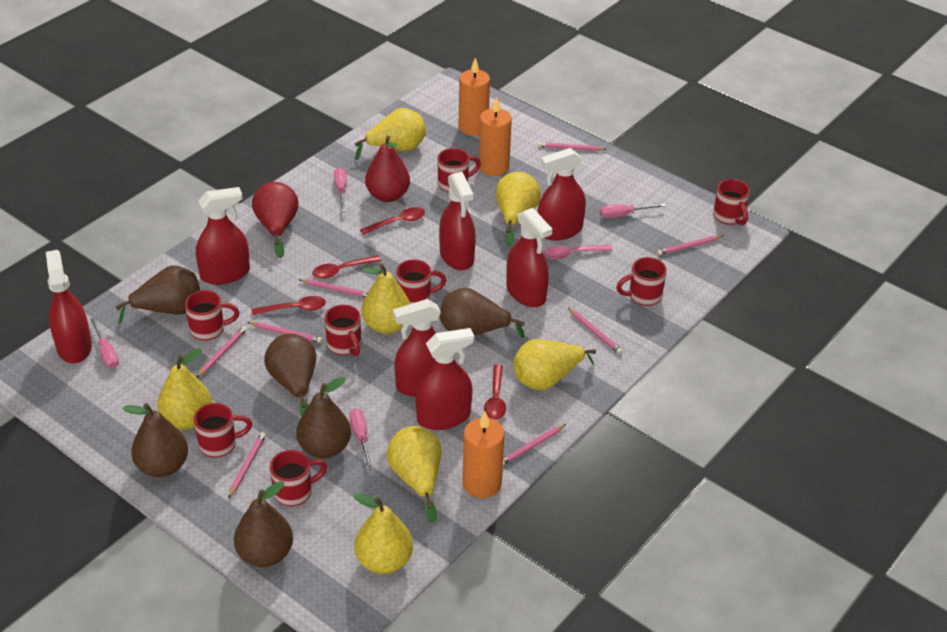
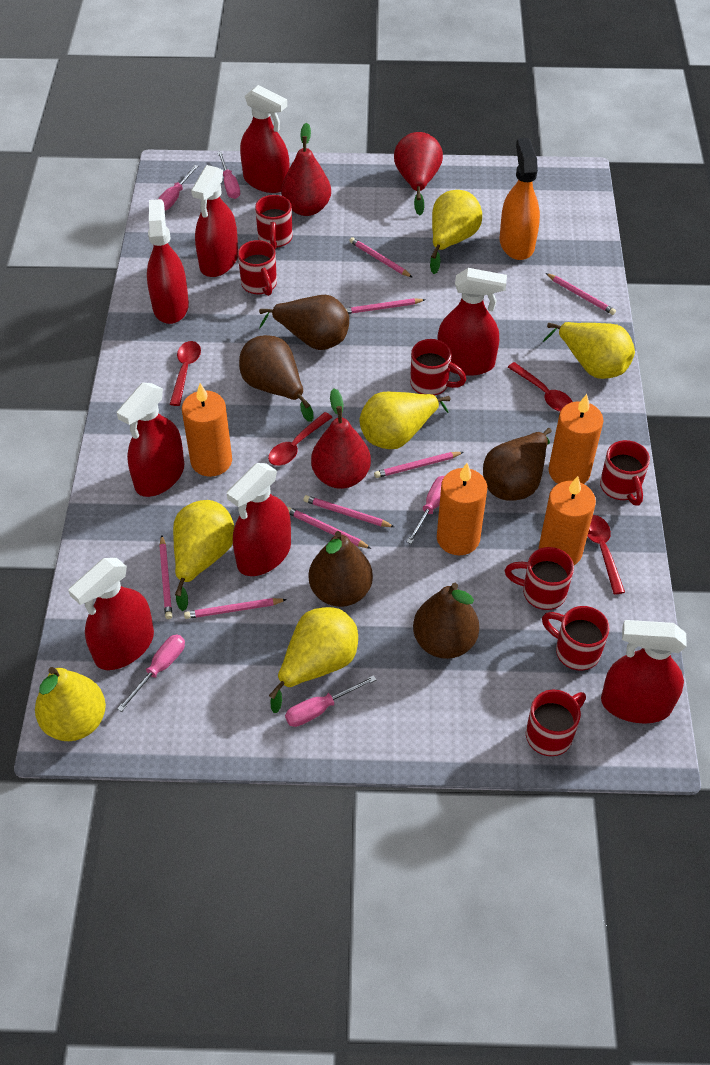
brown pear: [116,265,200,324] [122,403,188,477] [234,481,293,567] [264,334,316,416] [296,377,351,458] [440,288,525,338] = 6 -> [239,335,314,422] [259,295,349,350] [309,531,373,607] [413,583,479,659] [483,428,552,501] = 5
orange candle: [459,58,490,136] [463,412,504,498] [479,97,512,176] = 3 -> [182,383,232,477] [437,463,487,555] [539,476,596,565] [548,394,603,484] = 4
orange spray bottle: none = 0 -> [499,138,540,260] = 1
pink screwdriver: [90,317,119,368] [334,168,347,212] [350,408,373,470] [600,204,665,218] = 4 -> [117,634,185,712] [158,165,198,210] [218,151,240,199] [285,675,377,727] [407,476,445,544] = 5
pink spoon: [544,245,612,260] = 1 -> none = 0
red mug: [185,290,239,341] [194,403,252,458] [270,450,327,506] [324,305,361,356] [396,259,446,304] [438,148,481,193] [616,257,667,306] [713,179,750,225] = 8 -> [238,240,277,296] [255,195,293,249] [410,339,466,396] [505,547,574,610] [526,690,586,756] [542,606,610,671] [600,440,650,506] = 7
red pear: [252,182,298,258] [365,136,410,202] = 2 -> [281,123,331,216] [311,388,371,489] [394,132,443,215] = 3
red spray bottle: [46,250,92,363] [196,187,250,285] [393,299,441,397] [416,328,474,430] [439,172,476,270] [506,208,552,307] [537,148,586,240] = 7 -> [68,558,154,670] [117,383,184,497] [147,199,189,324] [191,165,238,277] [227,463,291,576] [240,85,290,193] [437,268,507,376] [601,620,686,724] = 8
yellow pear: [157,348,212,430] [354,108,426,160] [354,493,413,574] [362,264,410,334] [386,426,442,522] [496,172,541,247] [513,339,596,390] = 7 -> [35,667,106,741] [173,500,234,611] [269,607,358,713] [359,392,450,449] [430,190,482,274] [543,322,635,379] = 6

